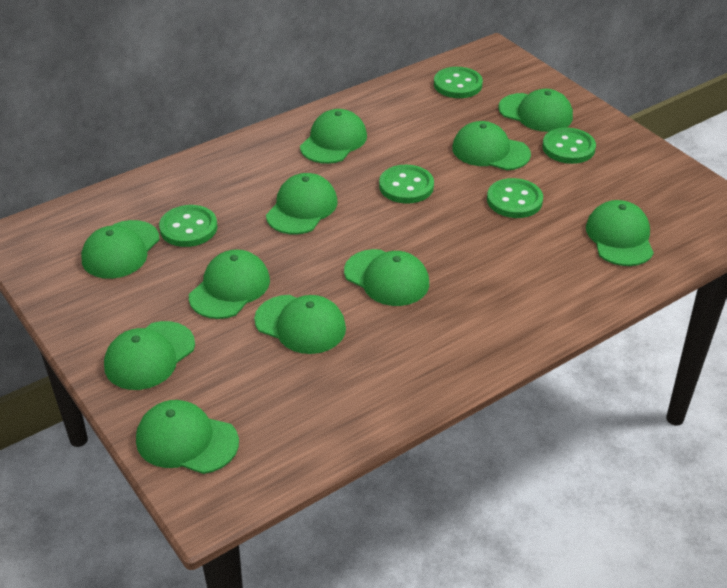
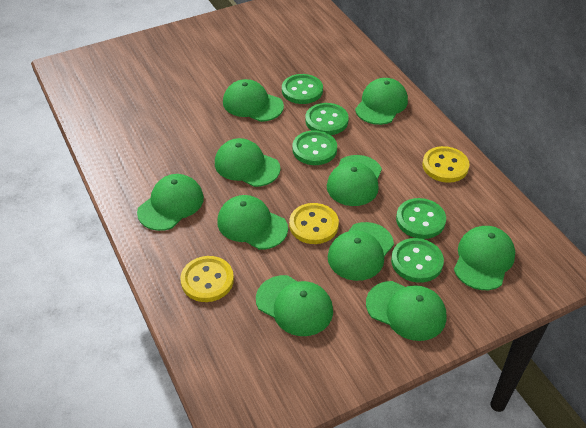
green cap: [81,220,160,279] [104,321,195,390] [136,400,239,474] [189,249,270,319] [254,295,346,354] [266,173,338,235] [300,109,367,164] [344,249,429,306] [452,121,531,170] [498,89,573,132] [586,200,654,266] = 11 -> [137,174,204,231] [215,138,280,187] [217,195,288,250] [223,79,284,122] [256,275,333,336] [327,155,382,206] [328,222,394,281] [355,78,408,125] [366,281,446,341] [454,226,515,290] = 10
yellow button: none = 0 -> [180,256,234,302] [289,203,339,244] [422,146,469,183] = 3

